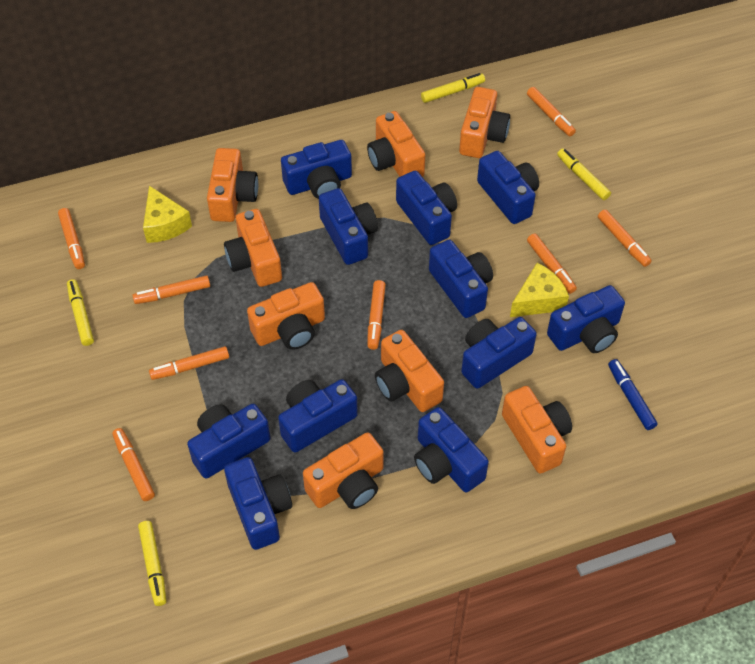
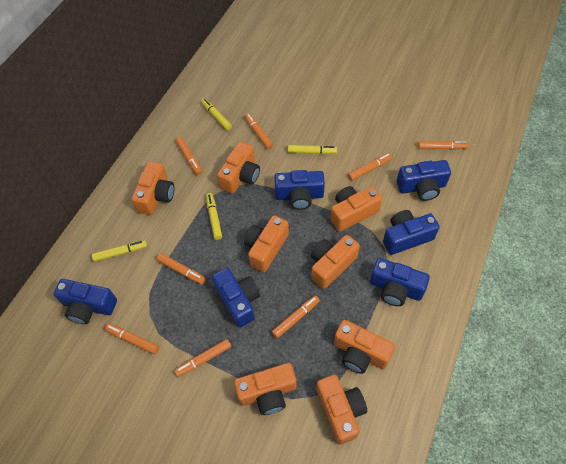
blue camera: [187,404,270,479] [224,457,292,550] [278,379,358,453] [281,140,352,199] [319,188,378,265] [396,171,457,245] [414,407,489,492] [429,240,493,318] [461,317,537,389] [477,151,539,224] [547,285,625,353] = 11 -> [54,279,117,324] [212,268,260,328] [274,170,325,210] [370,258,430,306] [383,210,440,255] [397,160,451,201] = 6
blue marker: [608,359,658,430] = 1 -> none = 0
yellow cheese: [143,186,192,243] [510,263,569,317] = 2 -> none = 0

